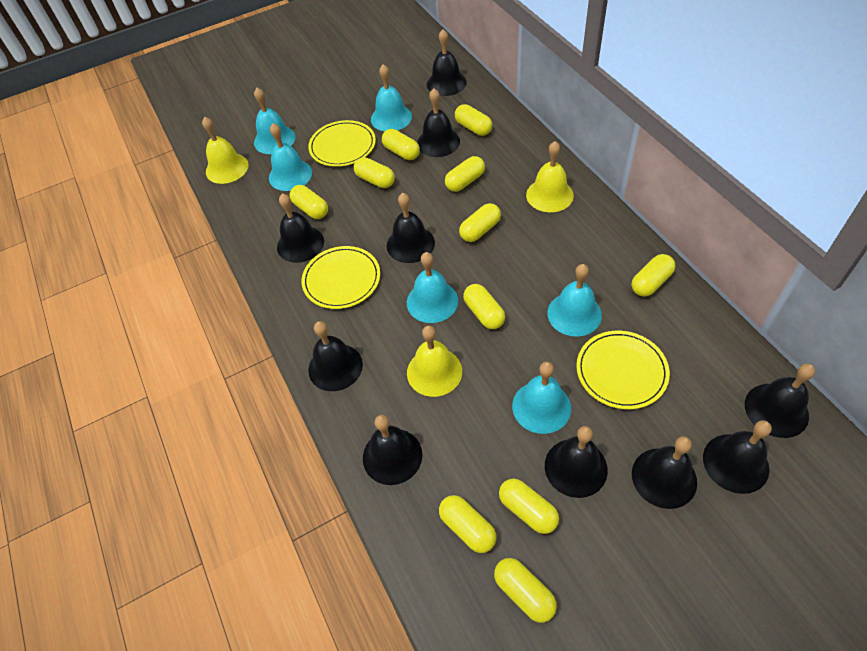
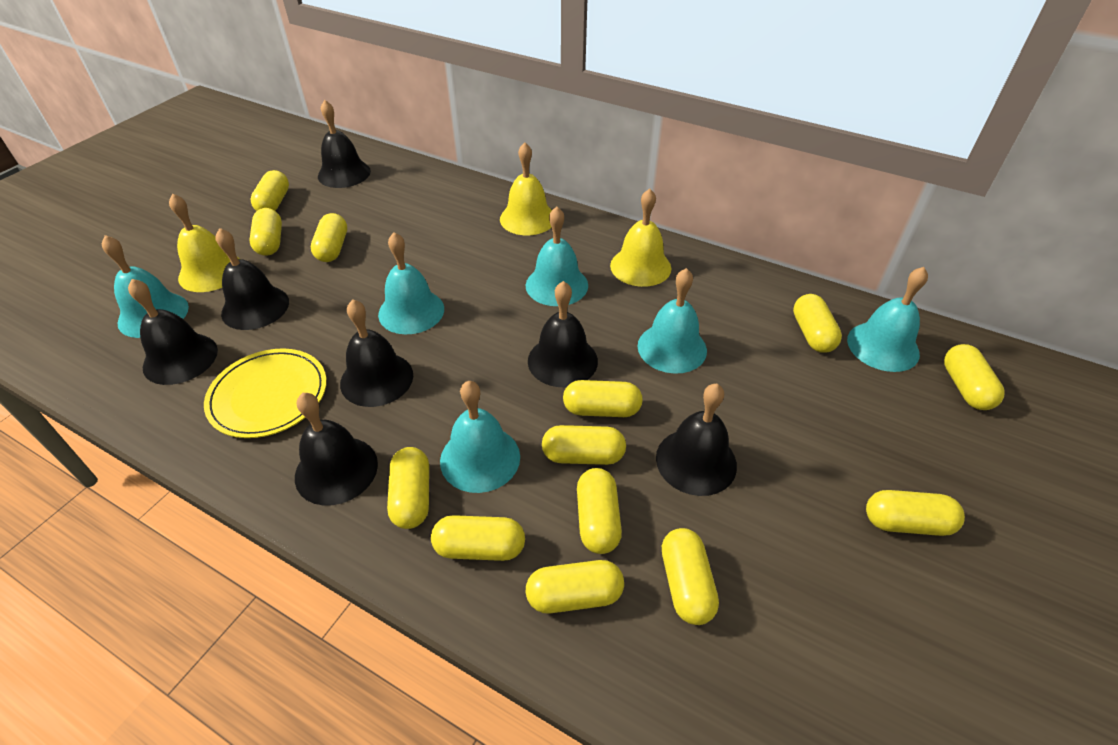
black bell: [277,194,324,263] [308,321,363,391] [363,415,422,485] [387,193,435,263] [417,89,460,157] [427,29,467,96] [545,426,608,498] [632,436,697,509] [703,420,772,494] [745,364,815,438] = 10 -> [128,279,218,385] [215,228,289,330] [295,393,378,505] [318,100,371,188] [340,300,413,407] [528,281,598,387] [656,383,737,496] = 7
yellow capsule: [290,185,328,219] [354,157,395,188] [382,129,420,160] [439,495,497,553] [445,156,485,192] [455,104,492,136] [459,203,501,242] [463,284,505,329] [494,558,557,623] [499,479,559,534] [632,254,676,297] = 11 -> [249,208,282,256] [250,170,289,211] [311,213,347,262] [387,447,429,529] [431,515,525,561] [526,560,624,613] [542,425,626,465] [563,380,643,417] [577,468,622,554] [662,528,719,625] [793,294,842,353] [866,490,965,536] [944,344,1004,410] = 13
yellow plate: [302,246,380,309] [308,120,376,167] [576,331,670,409] = 3 -> [204,349,327,438] = 1

